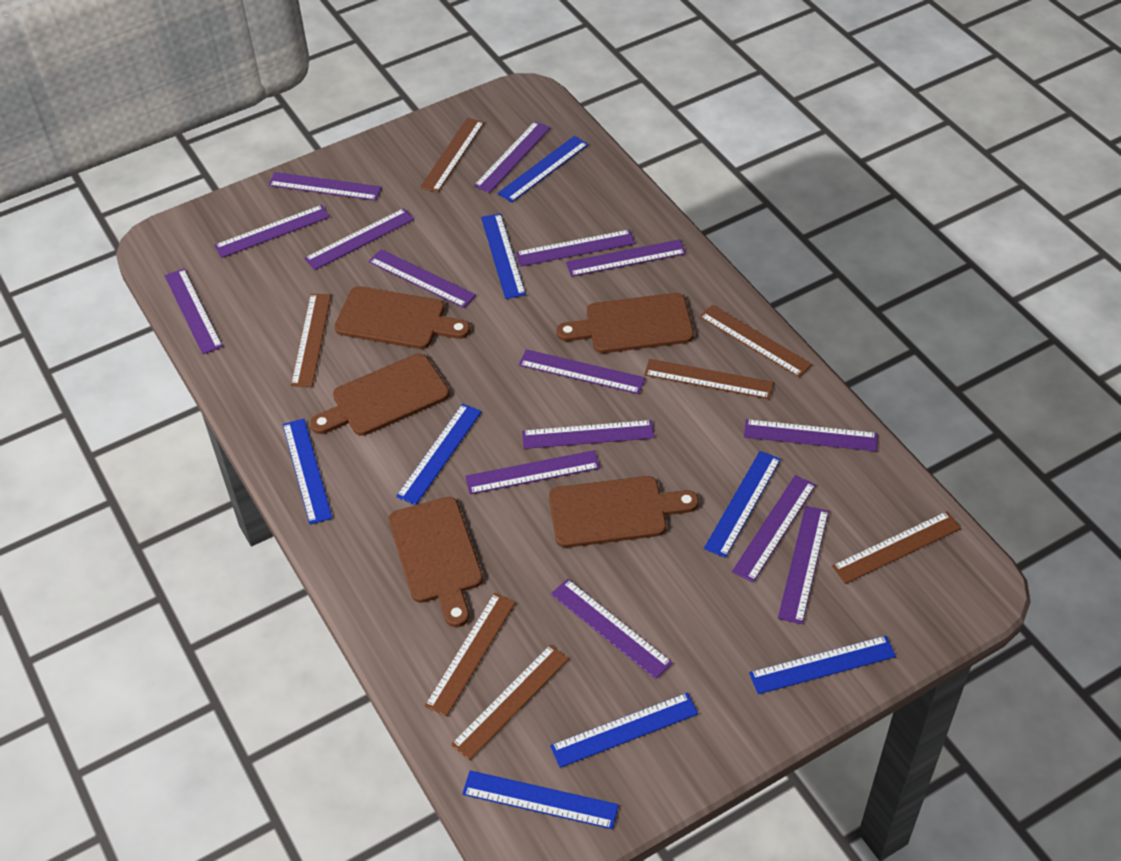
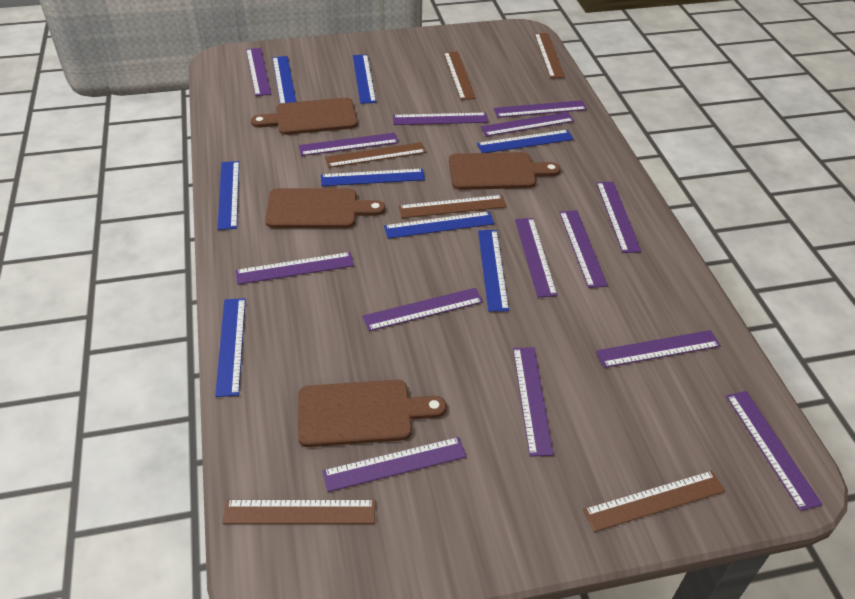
brown cutting board: [310,353,449,436] [334,286,470,349] [389,497,483,627] [549,476,699,548] [556,293,694,353] = 5 -> [251,98,357,135] [265,188,385,228] [298,380,446,447] [449,152,561,190] = 4
brown ruler: [291,294,331,387] [420,118,484,193] [425,593,516,716] [451,644,569,760] [644,359,774,399] [699,305,812,377] [832,511,961,584] = 7 -> [222,500,375,524] [325,142,426,168] [399,195,507,218] [444,51,476,100] [534,33,565,78] [583,471,725,532] = 6
purple ruler: [165,268,223,354] [214,205,330,258] [268,172,382,201] [304,208,414,270] [368,249,476,308] [465,450,600,494] [474,121,551,193] [516,230,635,267] [519,349,645,394] [522,420,654,449] [551,579,673,679] [566,239,686,277] [732,475,816,582] [744,419,878,451] [778,506,829,624] = 15 -> [235,252,354,285] [246,48,271,96] [299,133,399,156] [322,437,467,492] [362,288,483,331] [393,113,488,125] [481,112,574,137] [494,100,587,118] [513,347,554,457] [515,218,558,297] [559,210,608,288] [596,182,642,253] [596,330,721,368] [726,391,823,511] = 14

